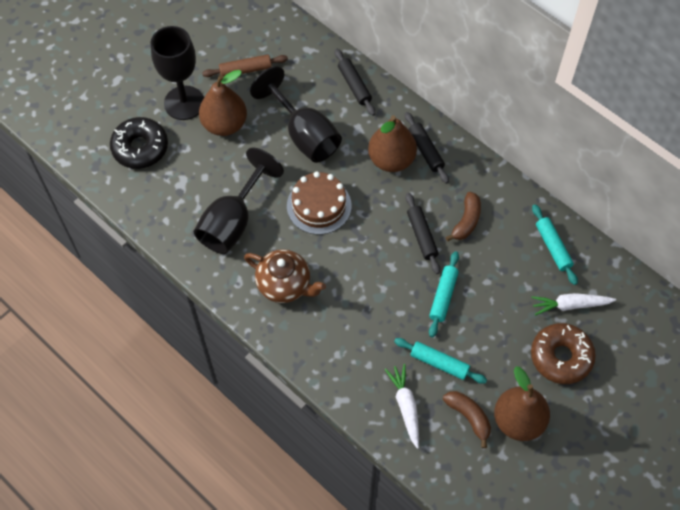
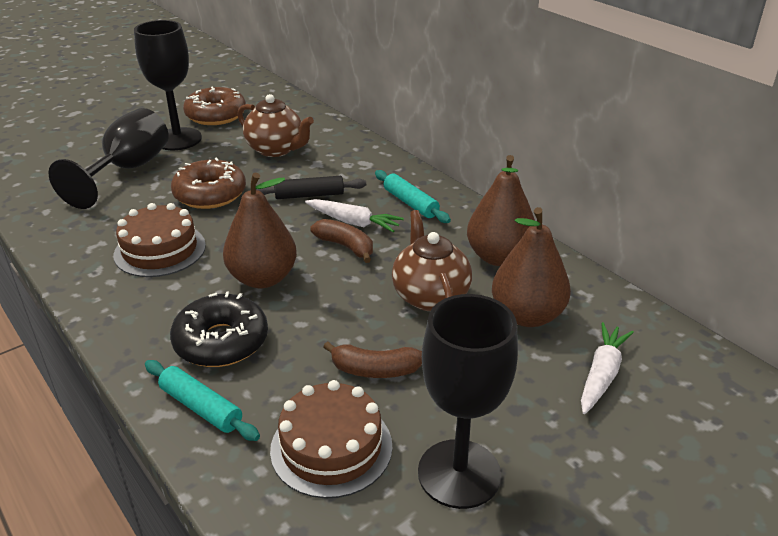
black rolling pin: [335,49,375,116] [405,112,449,184] [406,193,440,274] = 3 -> [256,176,366,199] = 1
brown cake: [287,171,351,235] = 1 -> [114,203,206,277] [270,380,392,498] = 2
brown donut: [531,323,596,384] = 1 -> [171,157,246,209] [183,87,246,125] = 2
brown rolling pin: [202,54,288,77] = 1 -> none = 0
brown teapot: [244,249,326,303] = 1 -> [237,94,314,157] [392,210,472,311] = 2
turquoise rolling pin: [394,338,487,384] [429,251,459,337] [532,204,578,285] = 3 -> [145,360,260,441] [375,170,451,223] = 2

